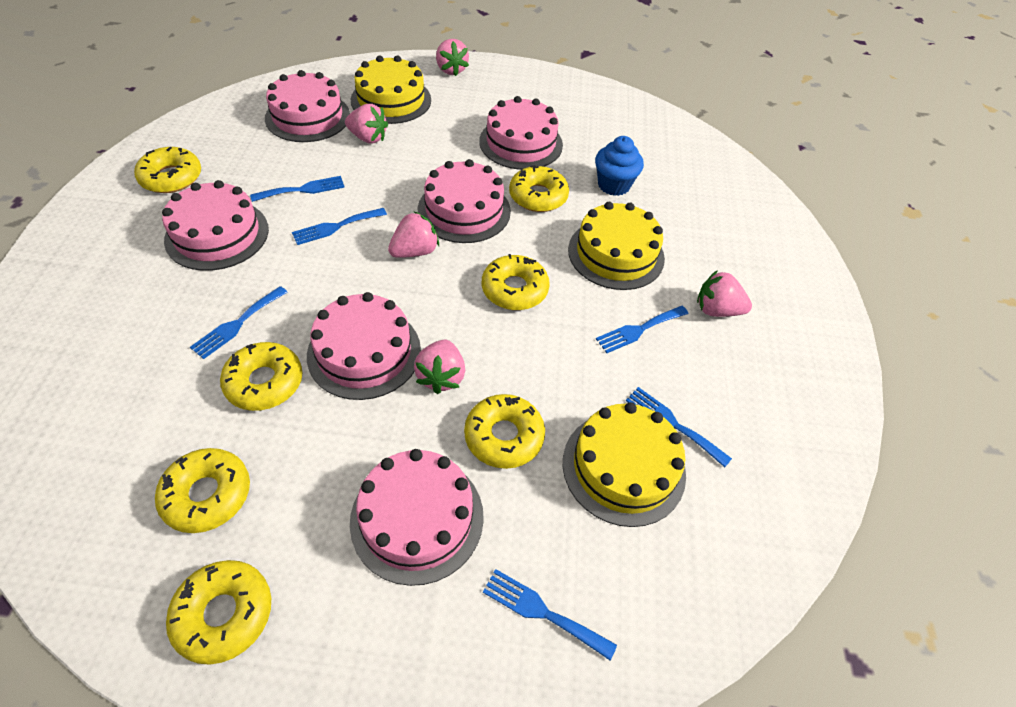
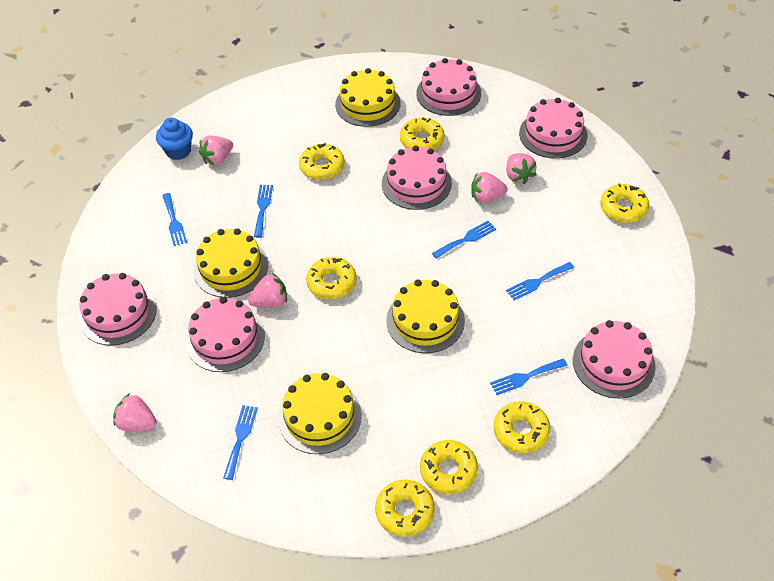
yellow cake: [351,55,431,124] [563,402,686,527] [568,202,665,290] = 3 -> [193,228,268,298] [278,373,362,454] [335,68,401,127] [386,280,465,353] = 4

